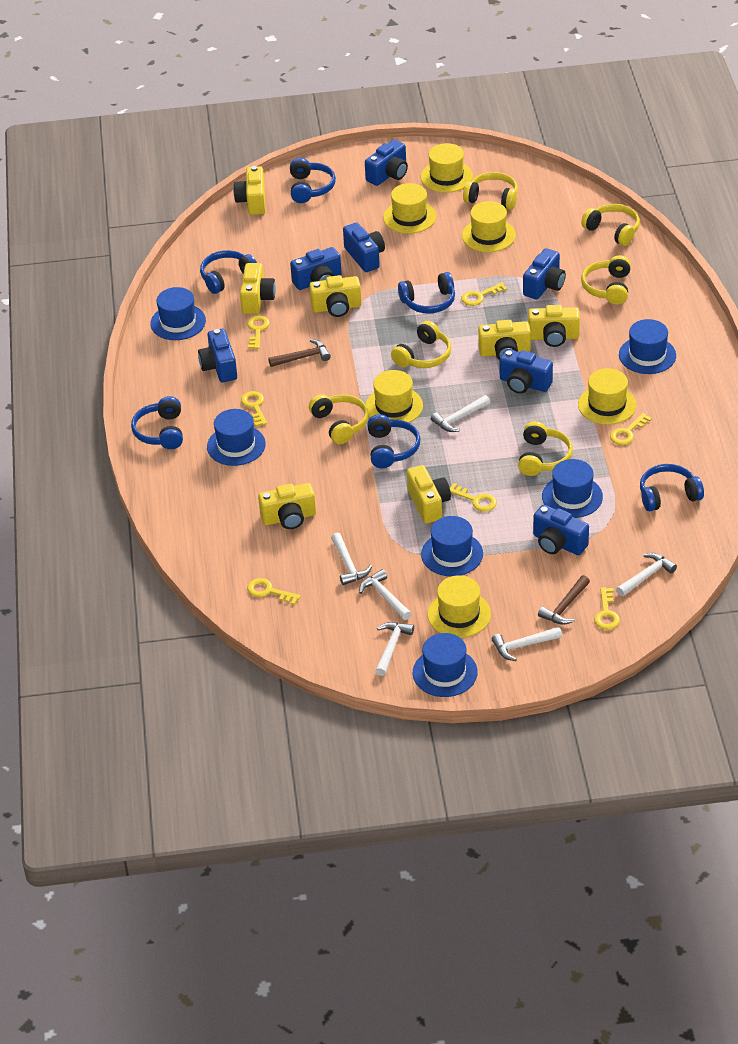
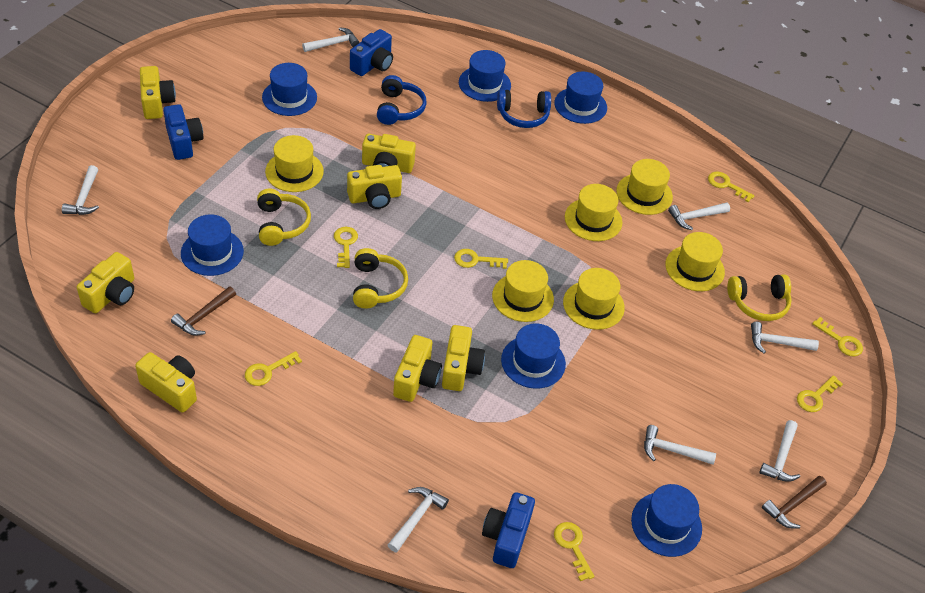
blue camera: [198,329,237,382] [290,247,342,290] [343,223,385,272] [365,140,408,186] [500,349,553,394] [523,248,566,300] [533,505,589,555] = 7 -> [163,104,203,160] [350,29,393,76] [482,492,535,568] = 3
blue headphones: [131,396,183,449] [200,250,257,294] [290,158,336,203] [367,414,420,468] [398,272,455,314] [640,464,704,511] = 6 -> [377,75,427,125] [497,89,551,128] = 2
white hammer: [331,533,372,585] [359,569,412,620] [375,622,414,676] [431,395,490,432] [492,627,562,661] [616,553,677,596] = 6 -> [62,165,99,215] [302,27,360,52] [388,487,449,553] [644,425,716,465] [668,202,730,230] [751,322,819,353] [759,420,800,482] = 7
yellow headphones: [309,394,369,444] [391,321,451,368] [463,172,518,210] [518,421,573,476] [581,204,640,246] [581,255,631,305] = 6 -> [257,189,311,246] [353,248,408,309] [727,274,792,321] = 3

